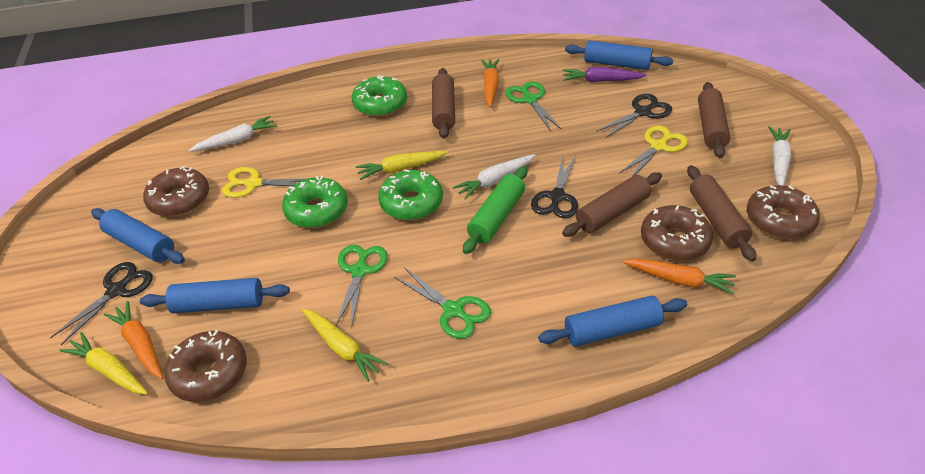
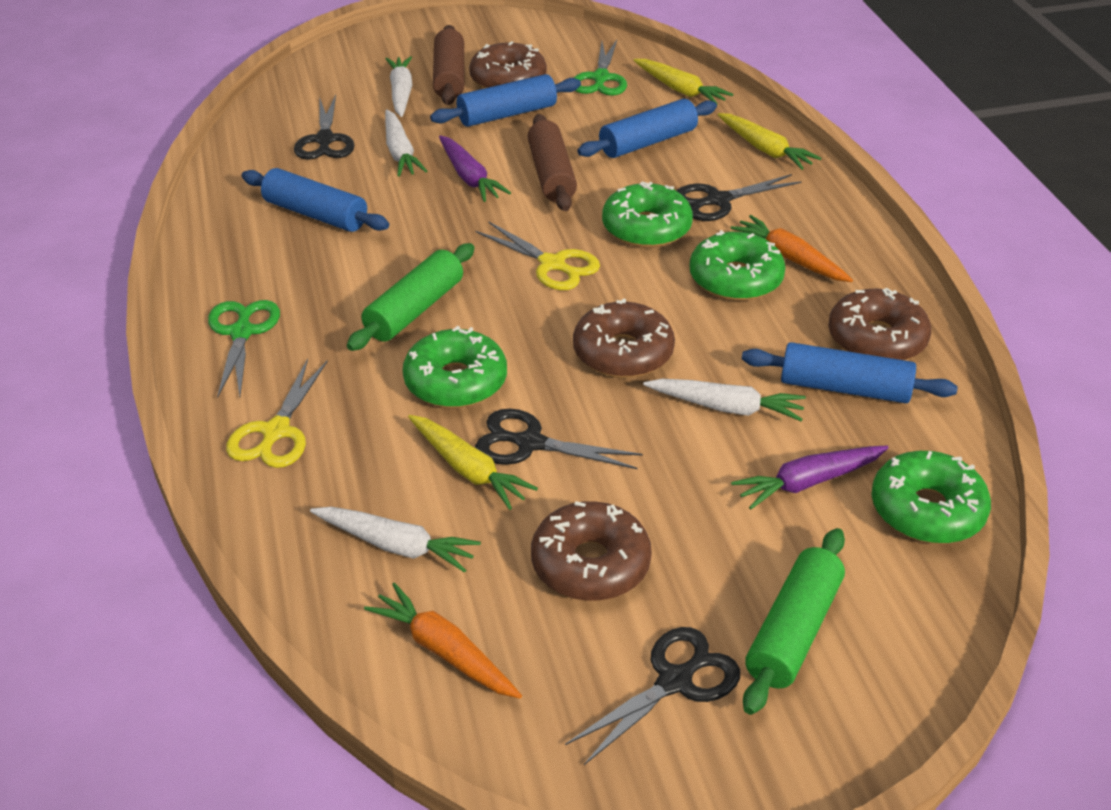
black scissors: [50,262,153,345] [531,155,578,219] [597,94,672,138] = 3 -> [294,95,355,160] [475,409,643,469] [565,627,740,765] [676,174,802,221] = 4
brown rolling pin: [432,68,455,139] [562,172,662,237] [687,165,756,262] [698,82,730,158] = 4 -> [433,25,464,105] [527,114,577,211] = 2
green donut: [282,176,348,228] [352,75,407,117] [378,169,443,220] = 3 -> [403,326,507,408] [602,181,693,248] [689,230,786,301] [871,451,991,544] = 4
green rolling pin: [463,166,527,254] = 1 -> [347,243,475,351] [743,528,845,715] = 2
green scissors: [336,245,388,328] [394,268,491,339] [506,82,562,132] = 3 -> [208,300,280,398] [574,40,627,96] = 2
orange carrot: [104,301,163,379] [481,59,499,107] [622,258,736,295] = 3 -> [364,583,522,699] [731,215,853,282] = 2
purple carrot: [563,67,647,82] = 1 -> [439,135,511,202] [731,446,889,509] = 2
white carrot: [189,116,277,152] [453,154,536,200] [768,126,791,186] = 3 -> [310,507,481,573] [385,56,412,117] [385,110,427,177] [643,379,806,421] = 4

